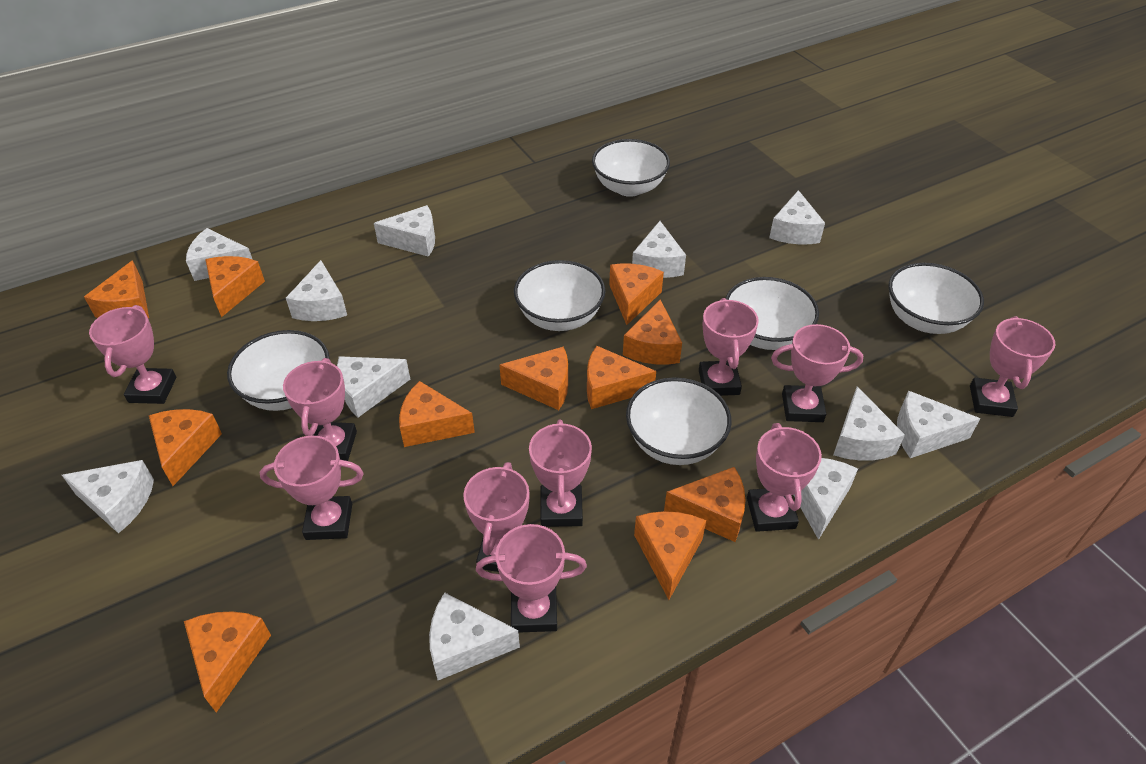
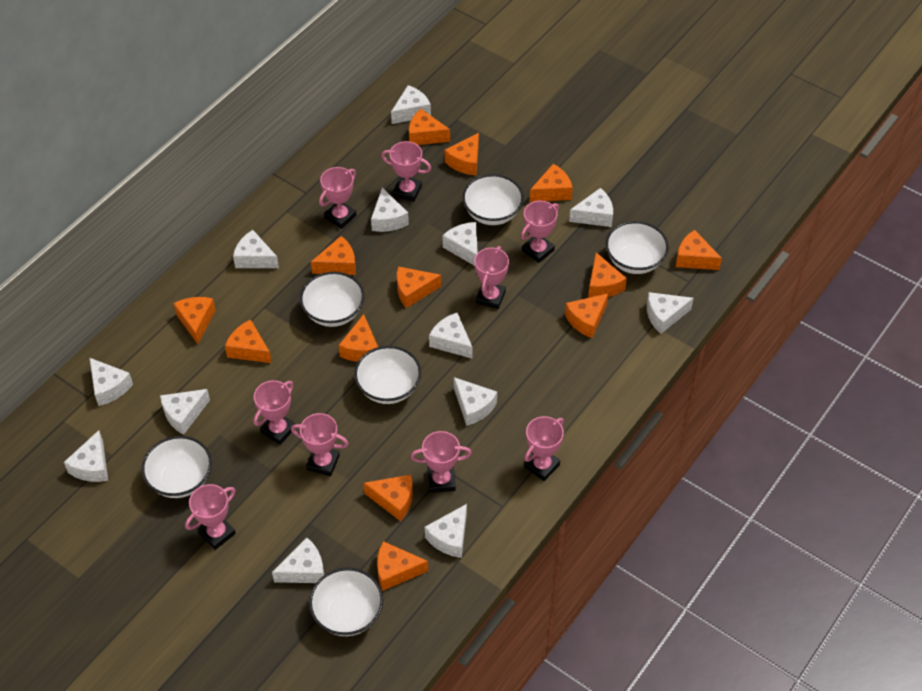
orange cheese: [84,260,149,318] [149,409,222,486] [184,611,271,712] [205,256,265,317] [399,381,475,447] [499,346,568,410] [587,346,656,409] [609,263,664,325] [623,299,682,364] [634,511,706,600] [664,467,746,542] = 11 -> [173,297,215,344] [225,319,272,363] [311,236,356,275] [339,314,378,362] [363,474,413,521] [377,541,428,591] [397,267,441,308] [409,109,450,145] [445,133,479,175] [530,164,573,202] [565,293,609,338] [588,252,627,298] [676,230,722,270] = 13
pink trophy: [89,305,176,404] [260,435,363,540] [283,358,357,461] [463,462,529,572] [476,524,587,633] [529,420,592,527] [699,298,759,396] [747,423,822,532] [771,324,863,422] [970,316,1056,417] = 10 -> [185,484,236,550] [253,380,296,445] [291,413,348,476] [319,167,356,229] [381,141,431,202] [410,431,472,493] [474,246,509,309] [521,201,559,263] [524,416,564,481] = 9
white cheese: [62,460,154,533] [186,228,253,281] [286,260,347,321] [337,356,410,417] [374,205,435,257] [429,592,520,680] [632,221,686,278] [769,190,825,244] [794,458,858,540] [833,386,905,461] [897,391,980,458] = 11 -> [64,430,108,482] [90,358,133,406] [160,389,210,435] [233,230,279,268] [272,537,324,583] [371,187,409,232] [391,85,431,124] [424,504,467,558] [429,313,473,358] [442,222,478,266] [454,377,497,426] [569,188,613,227] [647,292,694,334] = 13

